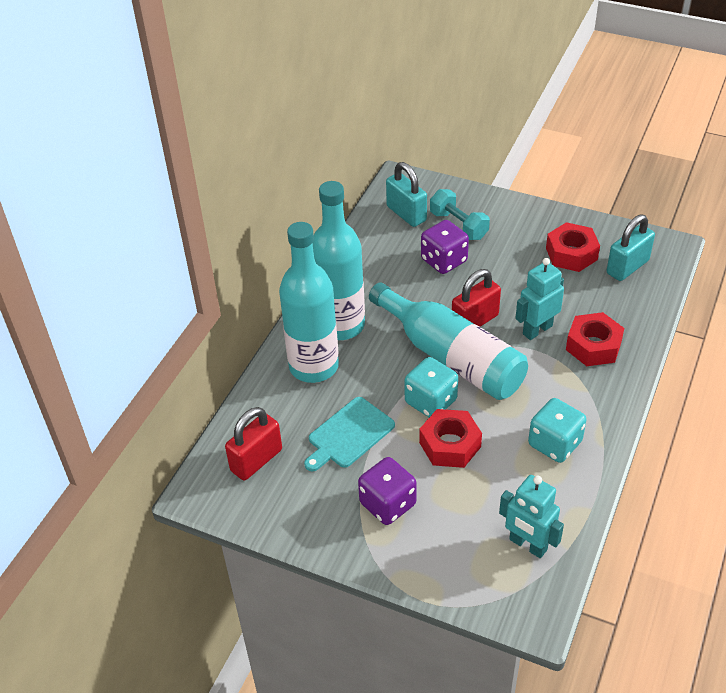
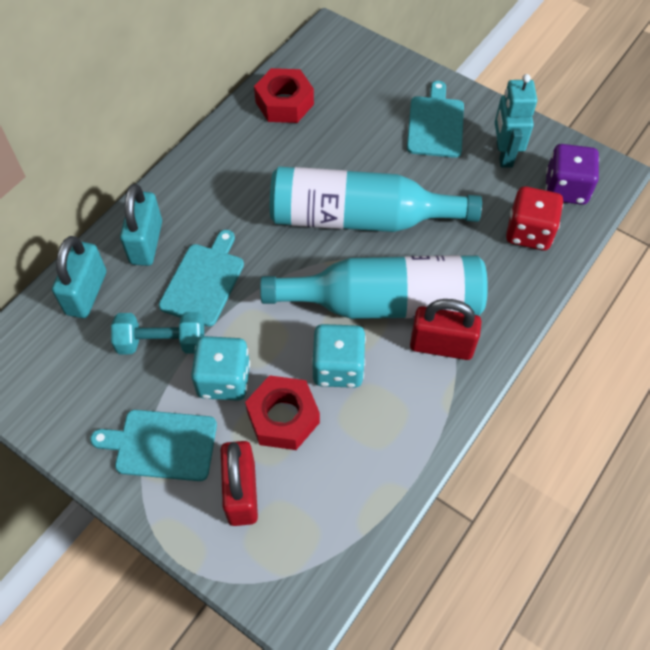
purple dice: [358,457,417,525] [421,220,469,274] = 2 -> [545,144,599,205] = 1
red dice: none = 0 -> [506,186,563,251] = 1
red nut: [419,409,482,468] [546,222,600,272] [566,312,624,366] = 3 -> [245,375,320,450] [254,68,314,123] = 2
turquoise bottle: [279,222,339,383] [313,181,365,340] [369,282,528,400] = 3 -> [260,255,488,319] [270,167,482,232] = 2
turquoise cutting board: [304,397,395,472] = 1 -> [90,410,217,481] [159,230,244,326] [407,81,464,158] = 3
turquoise robot: [499,475,564,558] [515,258,564,340] = 2 -> [495,74,537,167] = 1

